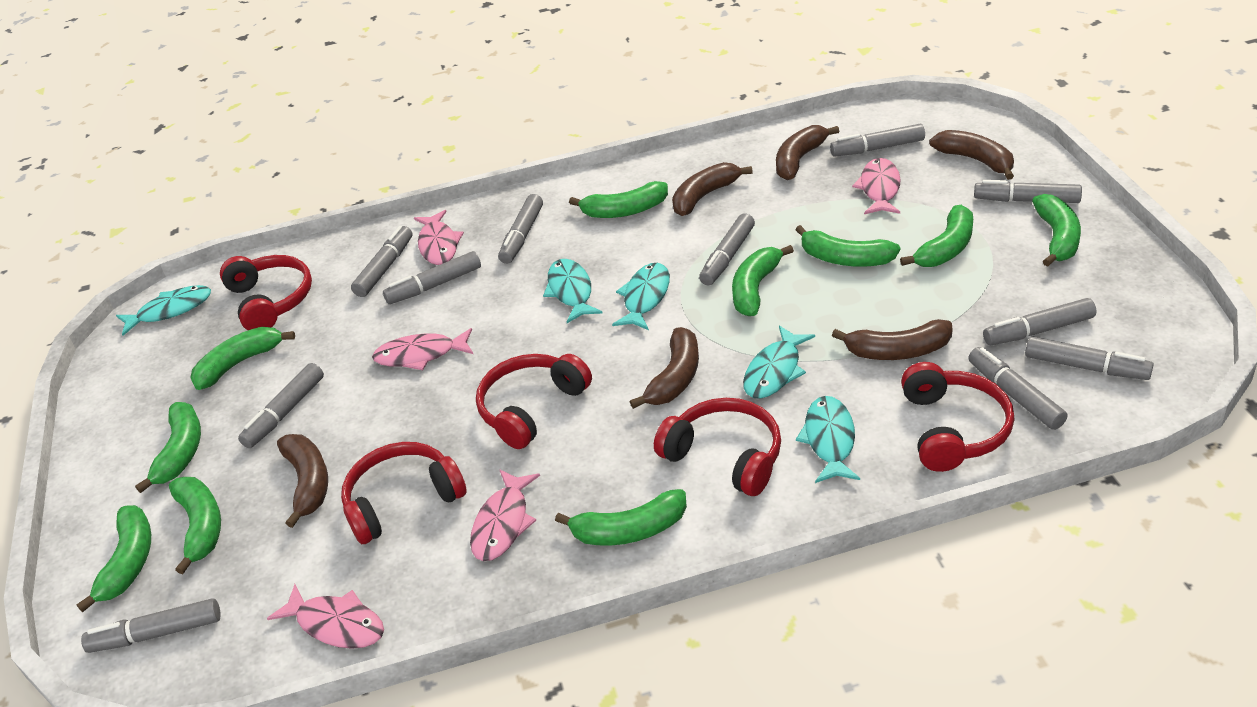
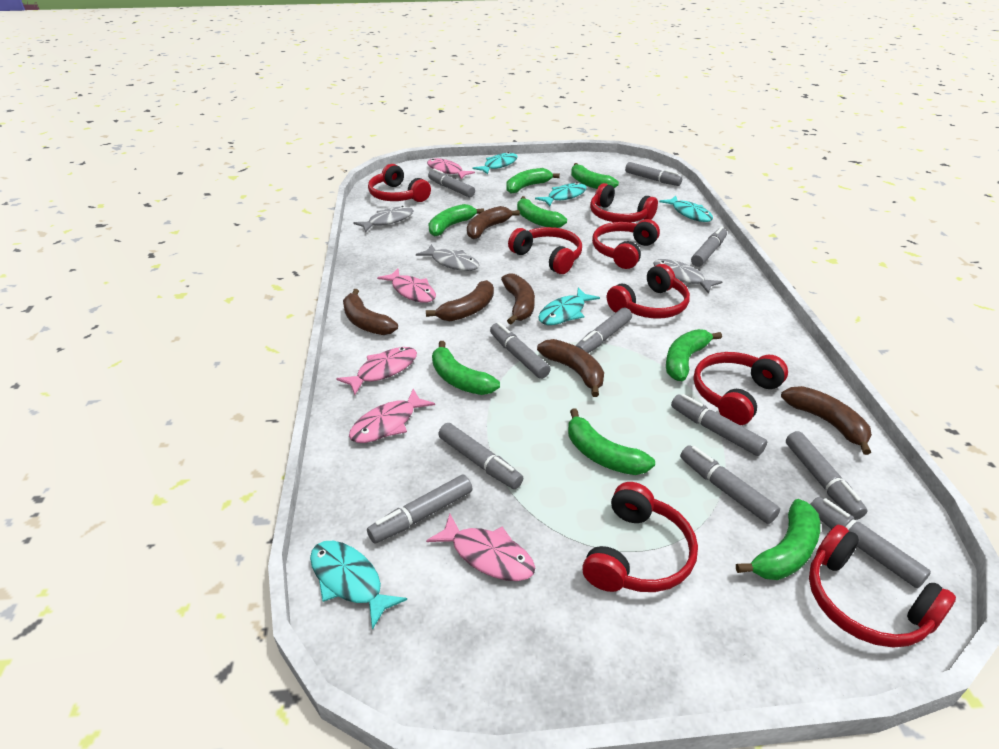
green banana: [76,505,151,612] [135,402,201,493] [169,477,221,574] [190,327,295,390] [555,489,687,546] [569,181,668,218] [732,245,794,316] [796,225,900,267] [900,205,973,267] [1032,194,1081,267] = 10 -> [428,204,484,236] [432,341,500,395] [506,168,560,194] [517,196,567,228] [568,408,655,475] [571,163,619,189] [666,329,722,381] [736,499,820,580] = 8
grey fish: none = 0 -> [354,206,414,233] [416,244,480,271] [653,259,723,294] = 3
red headphones: [220,255,312,330] [341,442,467,544] [476,354,592,449] [654,398,781,496] [901,362,1015,472] = 5 -> [368,164,431,202] [508,227,582,274] [582,482,698,592] [590,183,658,223] [592,219,660,269] [607,264,690,319] [694,352,788,425] [809,525,956,648] = 8

